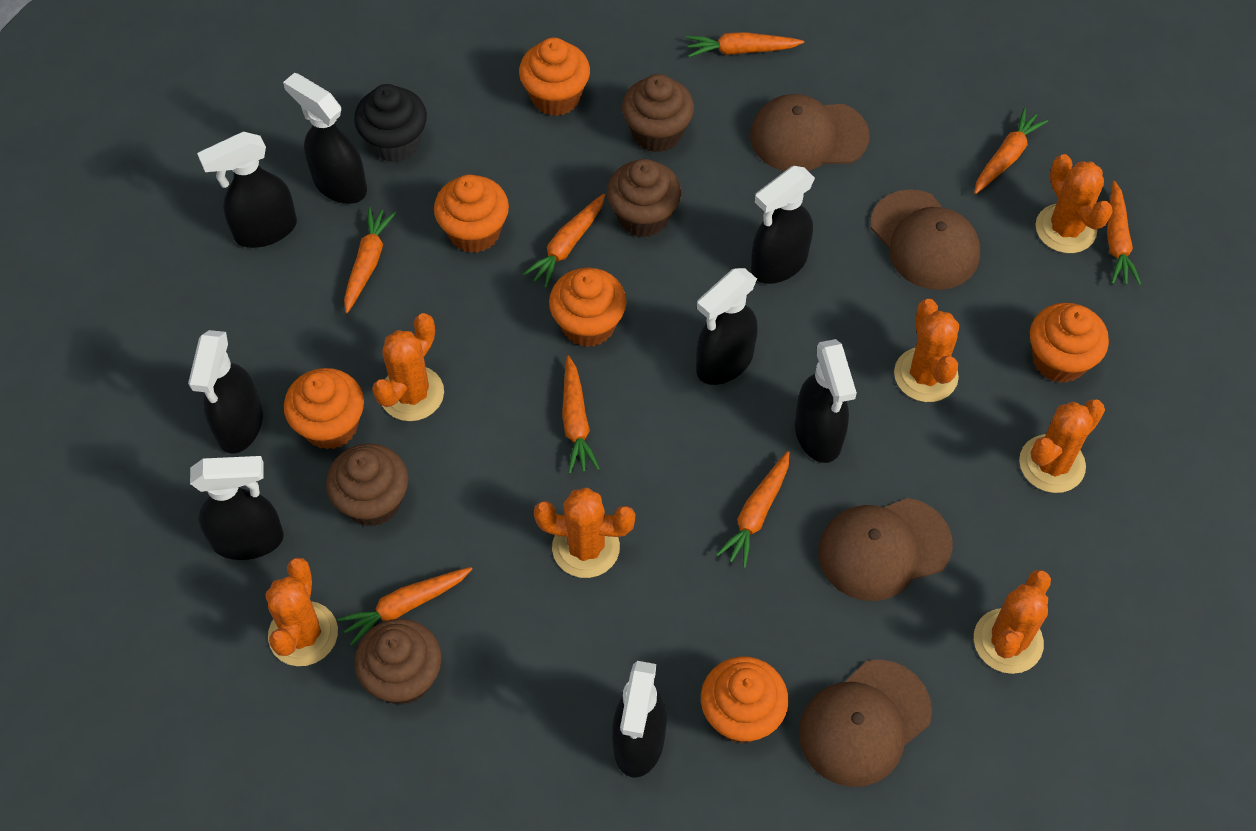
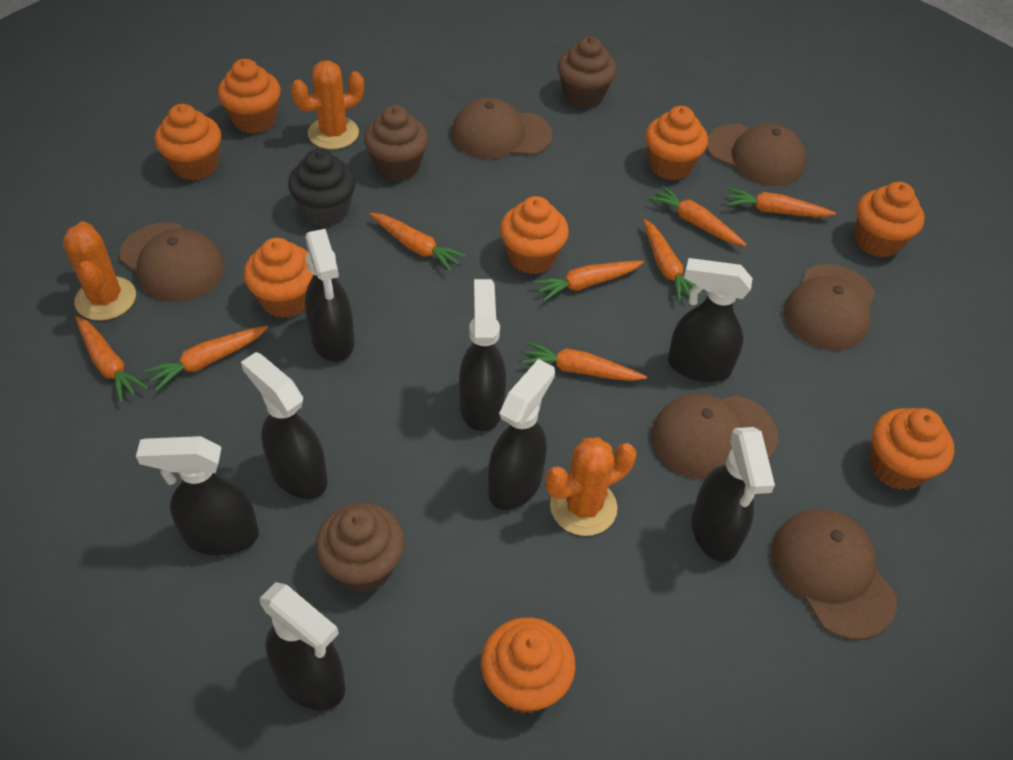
brown cap: [750,94,870,171] [799,660,932,787] [818,498,953,601] [871,189,980,290] = 4 -> [119,222,225,302] [451,98,553,159] [651,393,778,480] [707,124,806,186] [771,509,897,640] [783,264,875,351] = 6
brown cupcake: [326,444,408,526] [355,619,442,705] [607,159,681,237] [622,74,694,152] = 4 -> [315,502,405,592] [364,105,428,181] [558,36,617,108] = 3
orange cactus: [265,558,338,666] [372,313,444,421] [534,487,635,578] [894,299,959,402] [974,570,1051,674] [1019,399,1105,493] [1036,154,1113,253] = 7 -> [63,221,136,321] [291,60,364,149] [545,437,636,536] = 3
orange cupcake: [284,368,364,449] [434,174,509,253] [519,38,590,116] [549,268,626,347] [701,657,789,743] [1030,303,1109,383] = 6 -> [155,104,221,180] [218,59,281,133] [244,238,313,318] [481,617,576,714] [500,196,569,274] [645,106,708,180] [855,182,925,257] [870,408,954,490] = 8

